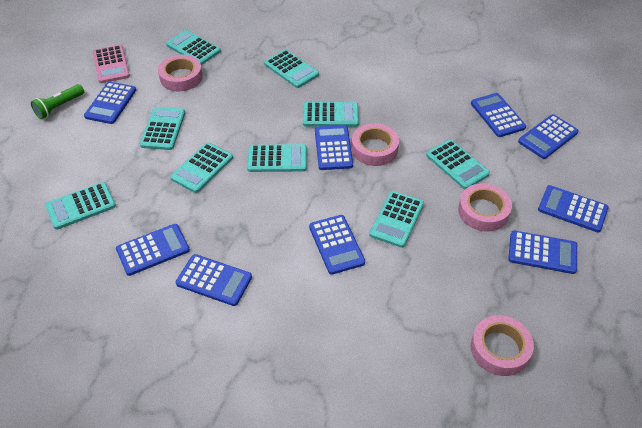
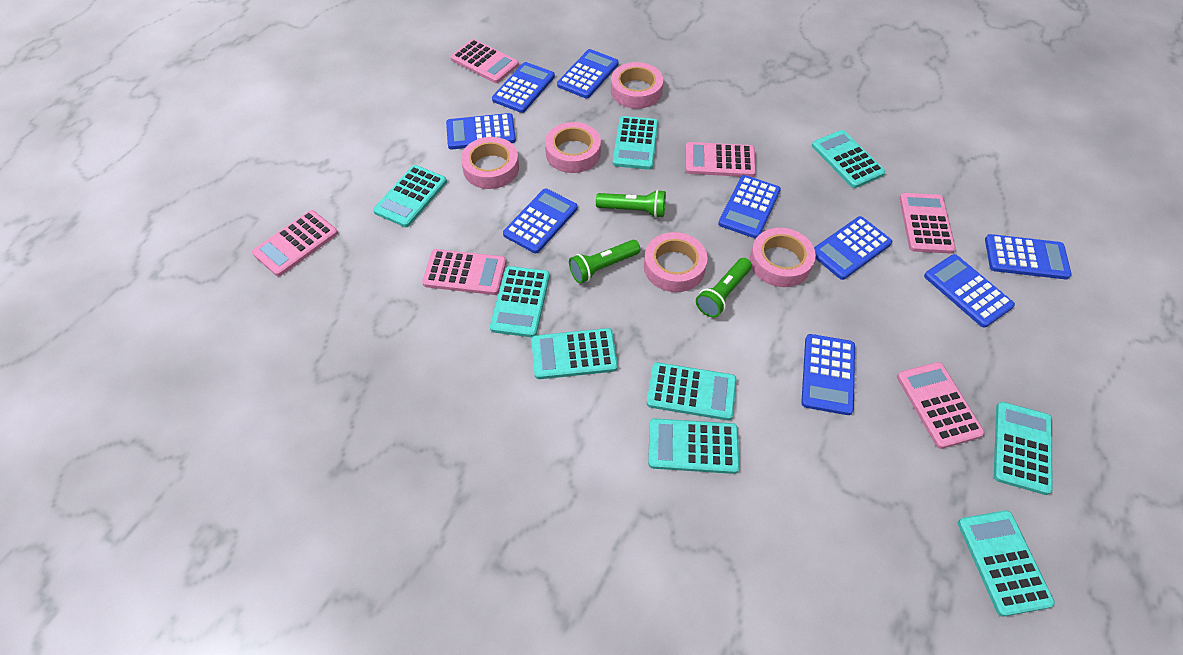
green flashlight: [31,84,84,119] = 1 -> [569,240,640,284] [596,190,666,218] [696,258,752,318] = 3
pink calculator: [93,45,130,83] = 1 -> [252,210,338,276] [422,249,506,295] [450,39,519,83] [685,142,756,177] [897,362,985,449] [899,193,956,254] = 6
pink tape: [158,55,203,91] [351,123,399,166] [458,183,512,231] [471,315,534,376] = 4 -> [461,137,519,189] [545,122,601,173] [611,62,663,109] [644,232,708,292] [750,228,816,287] = 5

